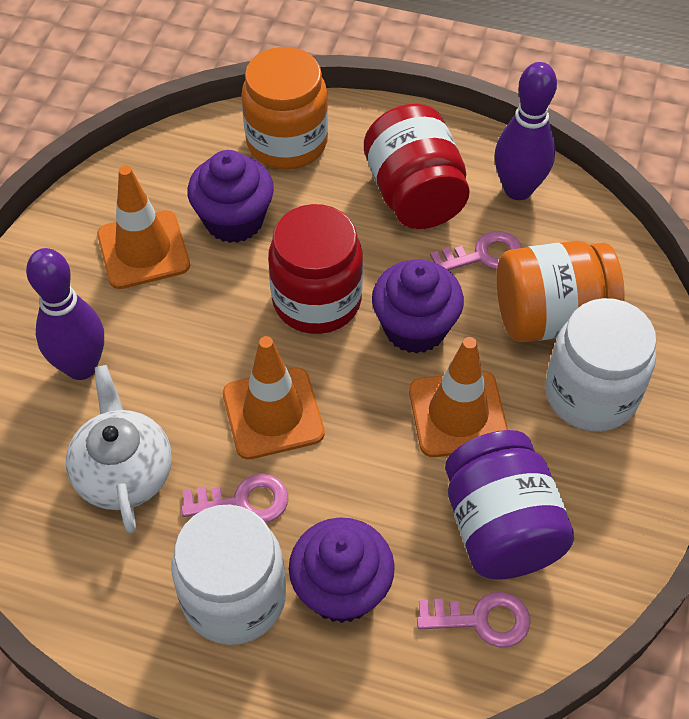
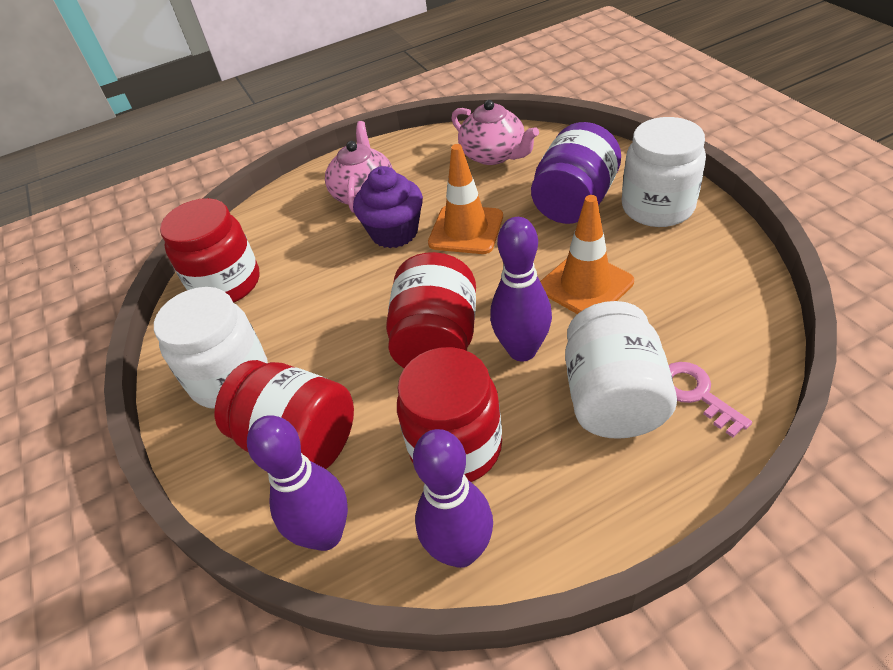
orange jar: [241,47,328,169] [497,241,625,342] = 2 -> none = 0
orange traffic cone: [97,165,190,289] [223,336,325,460] [409,337,508,457] = 3 -> [428,144,503,254] [540,195,634,314] = 2
pink key: [181,474,288,523] [417,592,530,647] [430,231,522,270] = 3 -> [669,362,752,437] = 1
pink teapot: none = 0 -> [325,121,393,213] [451,100,539,165] = 2
purple bowling pin: [26,248,104,380] [495,62,557,200] = 2 -> [247,415,348,551] [413,429,493,568] [490,217,552,361] = 3
purple cupcake: [187,150,274,243] [289,517,395,623] [372,259,464,354] = 3 -> [353,166,423,248] = 1
red jar: [268,204,363,334] [364,104,470,229] = 2 -> [160,198,259,303] [215,360,354,469] [386,252,476,368] [397,347,502,482] = 4
white jar: [172,505,286,645] [545,298,657,432] = 2 -> [154,287,268,409] [565,301,677,439] [622,117,706,227] = 3
white teapot: [66,365,172,533] = 1 -> none = 0

